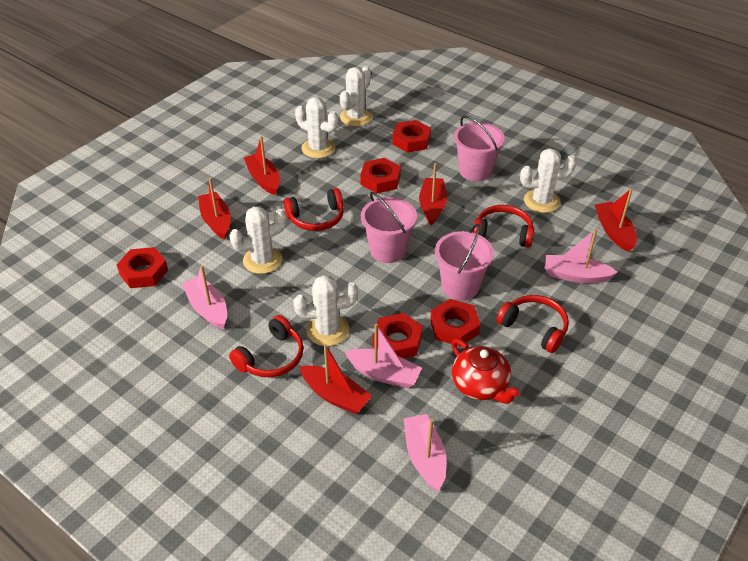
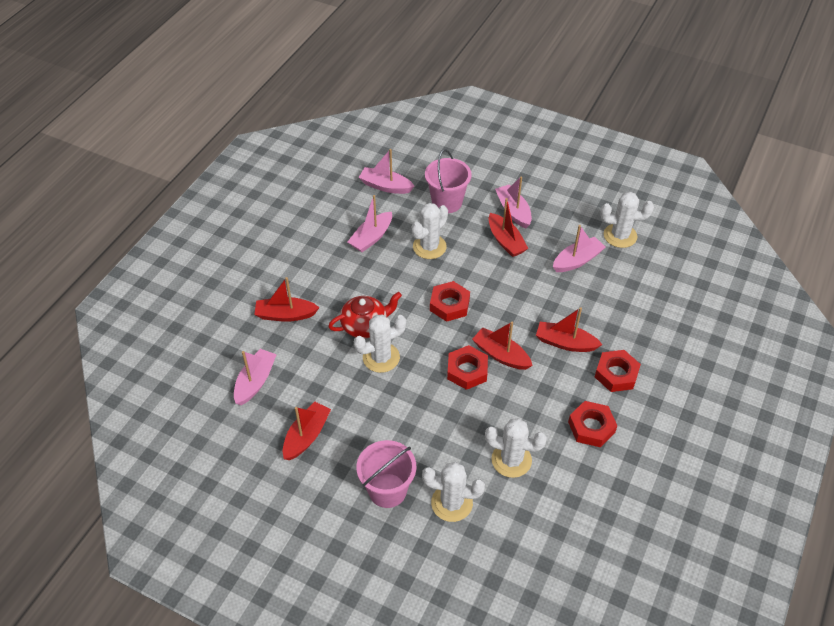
pink boat: [182,265,227,329] [345,324,422,388] [404,414,447,491] [545,229,618,283] = 4 -> [234,349,277,405] [348,195,392,252] [358,149,415,194] [495,176,532,228] [553,225,605,272] = 5
pink bucket: [361,192,417,263] [435,223,494,300] [454,115,505,181] = 3 -> [356,440,416,508] [425,149,472,213] = 2
red headphones: [229,315,304,377] [284,188,344,231] [473,205,534,248] [496,295,569,353] = 4 -> none = 0
red nut: [117,247,168,288] [360,158,401,193] [373,313,423,359] [392,120,431,153] [430,299,481,346] = 5 -> [430,281,470,322] [447,345,488,390] [568,401,617,447] [595,350,641,392] = 4

